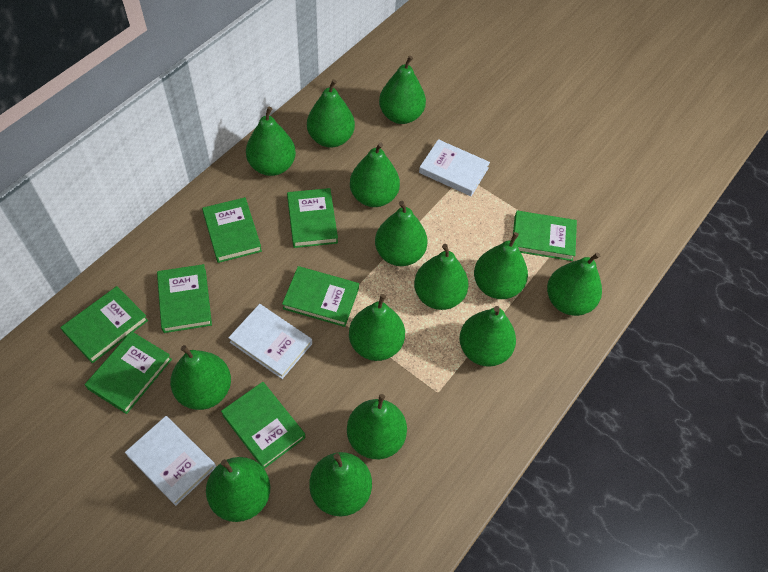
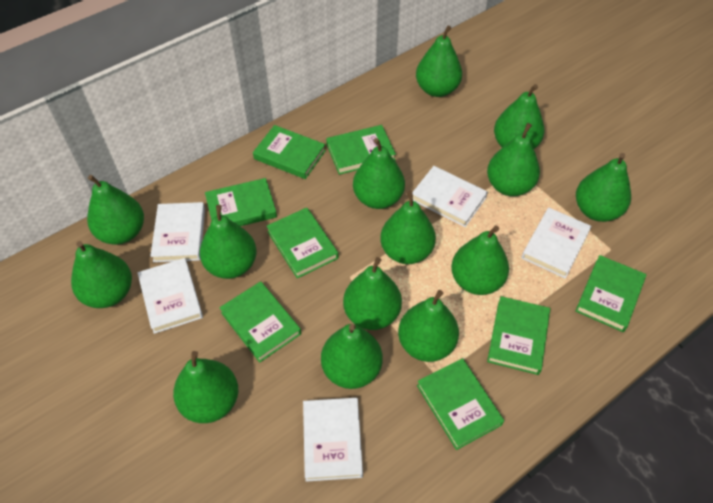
white book: [125,416,216,506] [228,304,312,379] [419,139,490,196] = 3 -> [138,258,203,334] [150,202,205,262] [303,398,363,482] [412,166,488,227] [521,208,592,279] = 5

